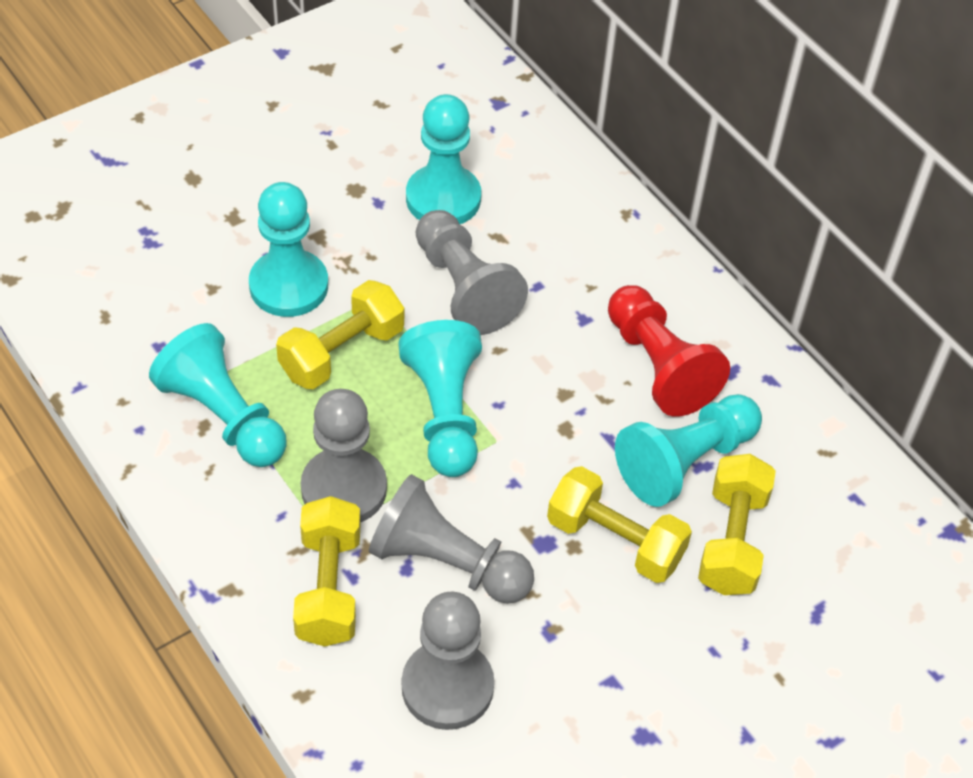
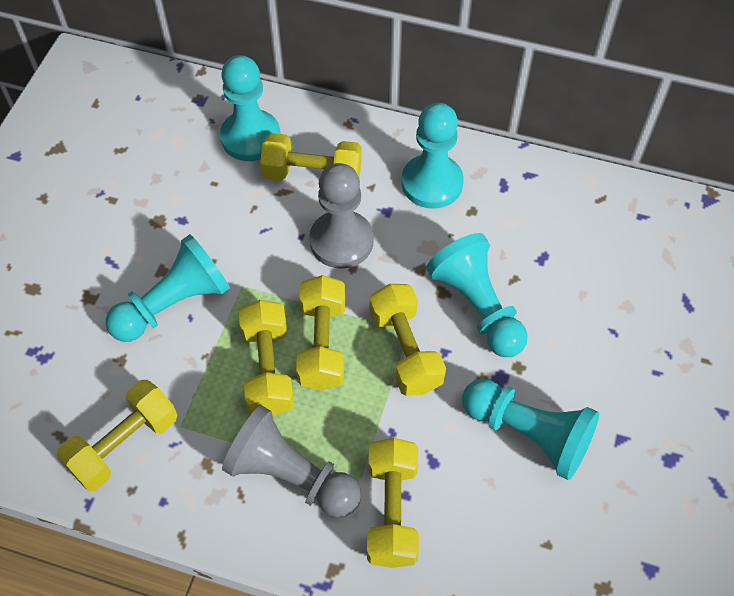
grey pawn: [301,389,387,522] [369,474,534,604] [402,592,494,730] [416,210,528,335] = 4 -> [222,405,361,518] [309,163,374,269] = 2
red pawn: [608,285,730,417] = 1 -> none = 0
yellow dumbbell: [276,280,404,389] [293,496,360,647] [547,466,692,583] [698,454,776,595] = 4 -> [57,380,177,492] [239,300,294,417] [260,133,362,181] [296,275,345,391] [367,438,419,568] [370,284,446,396] = 6

